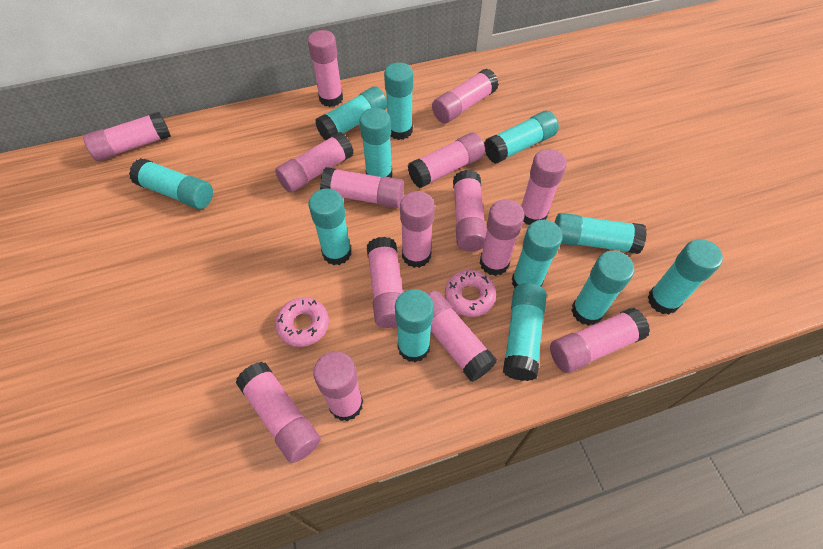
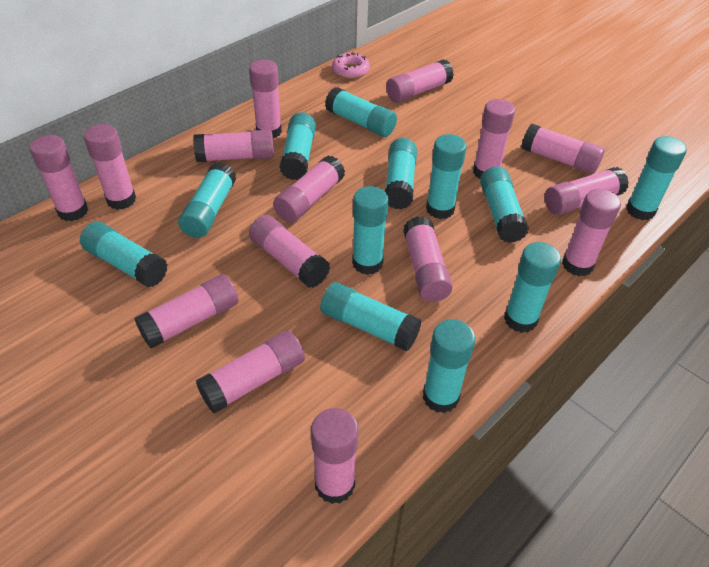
pink donut: [275,297,329,347] [445,270,496,317] = 2 -> [332,52,370,79] = 1

